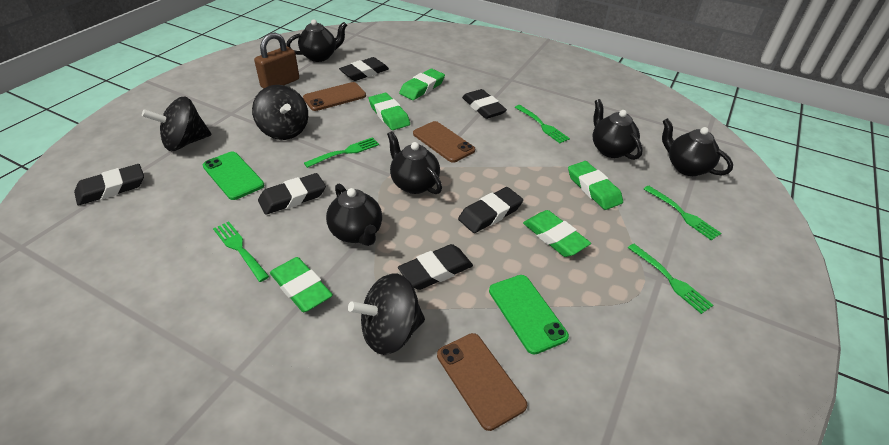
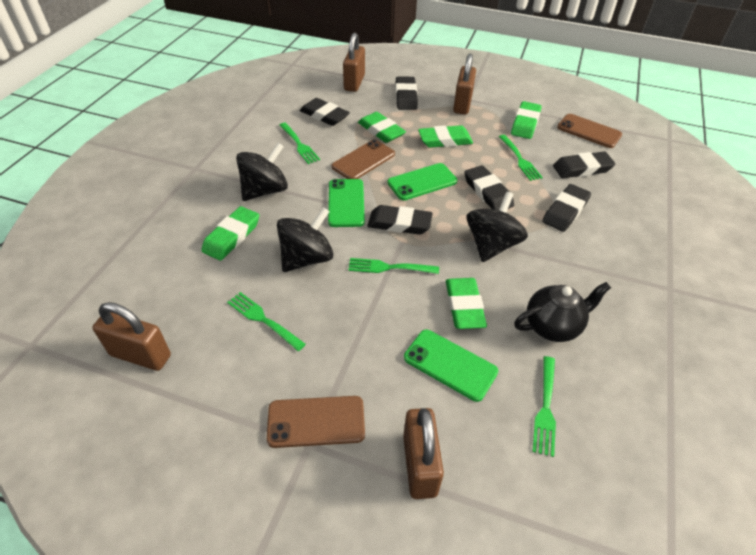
black teapot: [286,19,347,62] [326,184,382,246] [387,131,442,194] [592,99,643,160] [662,118,733,176] = 5 -> [514,282,611,342] = 1
brown padlock: [254,33,299,89] = 1 -> [93,302,171,371] [343,33,365,92] [403,408,444,499] [453,54,476,114] = 4
green phone: [203,152,264,200] [489,275,569,355] = 2 -> [328,179,365,227] [388,163,457,200] [404,330,498,402] = 3

